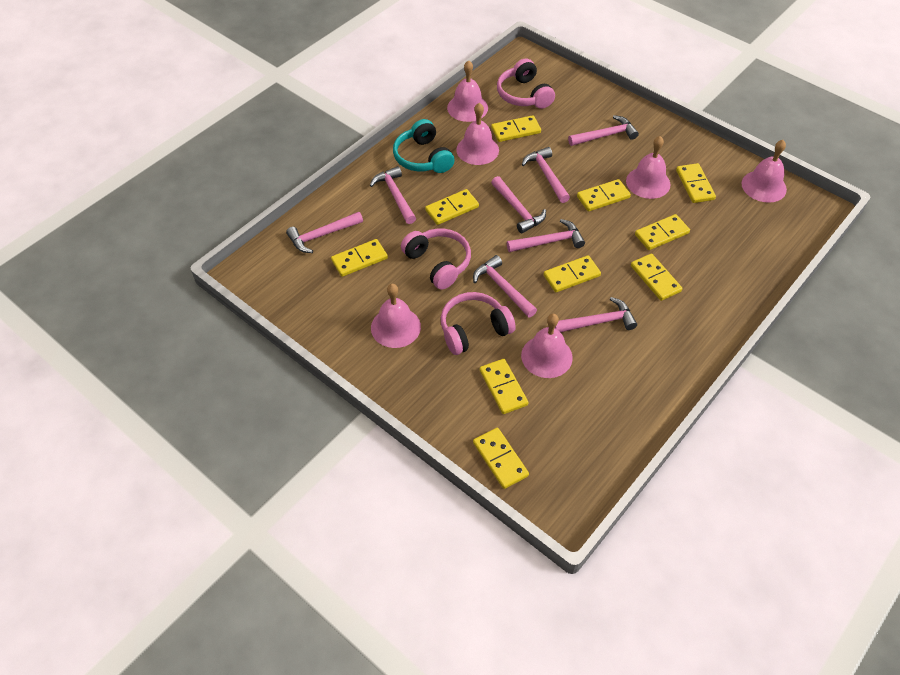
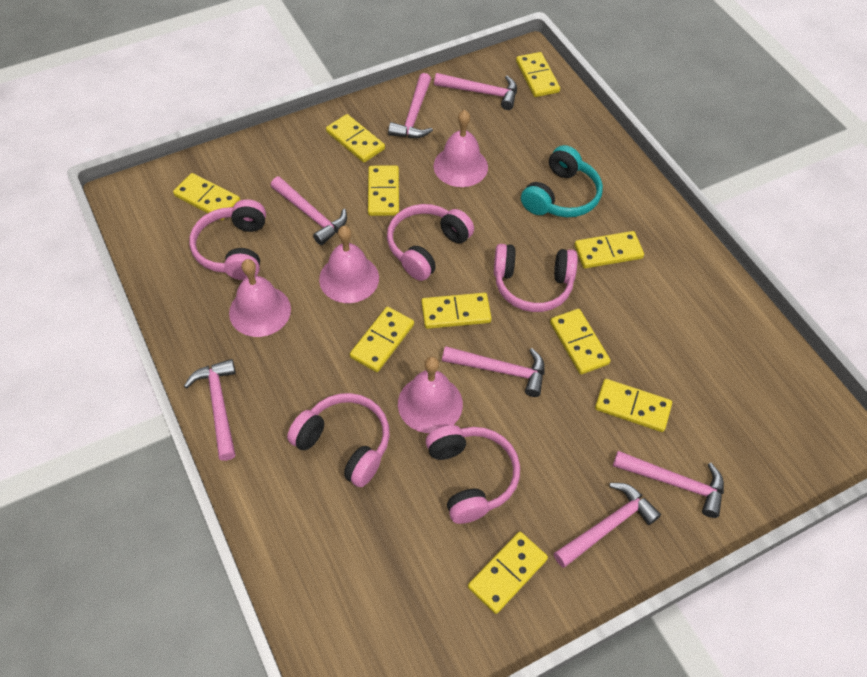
pink bell: [371,284,421,348] [447,60,488,122] [456,103,499,165] [521,314,573,378] [626,136,670,199] [741,140,787,203] = 6 -> [229,259,291,337] [319,226,379,303] [398,356,463,433] [433,110,488,187] = 4
pink hammer: [286,212,363,253] [370,166,416,224] [473,255,537,318] [491,176,546,233] [507,219,585,252] [522,147,570,203] [555,297,637,332] [568,115,639,146] = 8 -> [184,359,236,461] [271,177,347,245] [388,73,433,138] [434,73,517,110] [442,346,544,397] [554,483,661,568] [613,451,724,518] = 7
pink headphones: [401,228,471,289] [441,292,516,355] [497,58,555,109] = 3 -> [189,199,266,280] [287,393,390,487] [387,204,474,281] [426,425,520,524] [494,244,578,312] = 5

